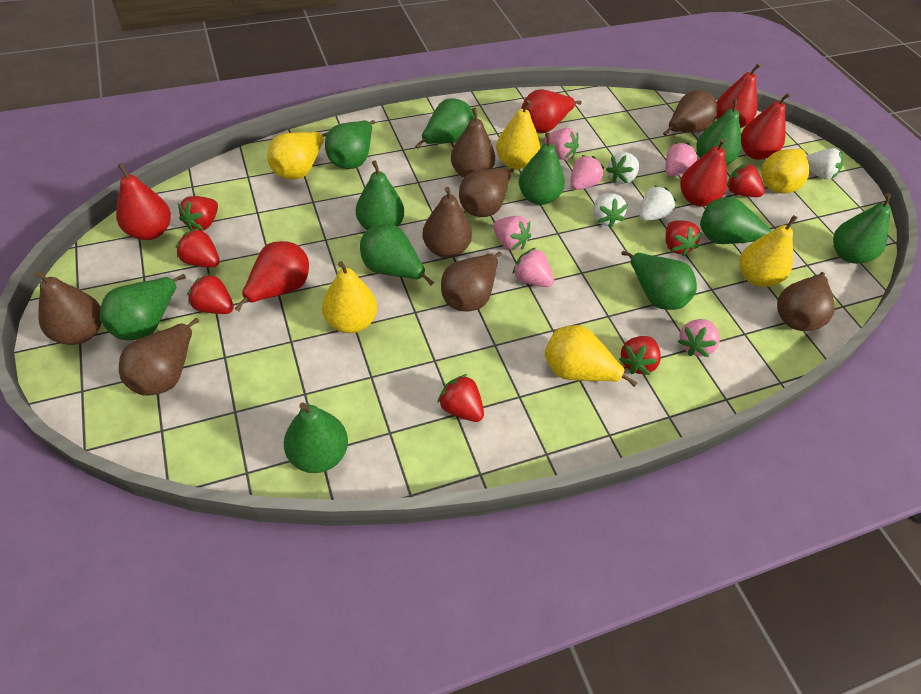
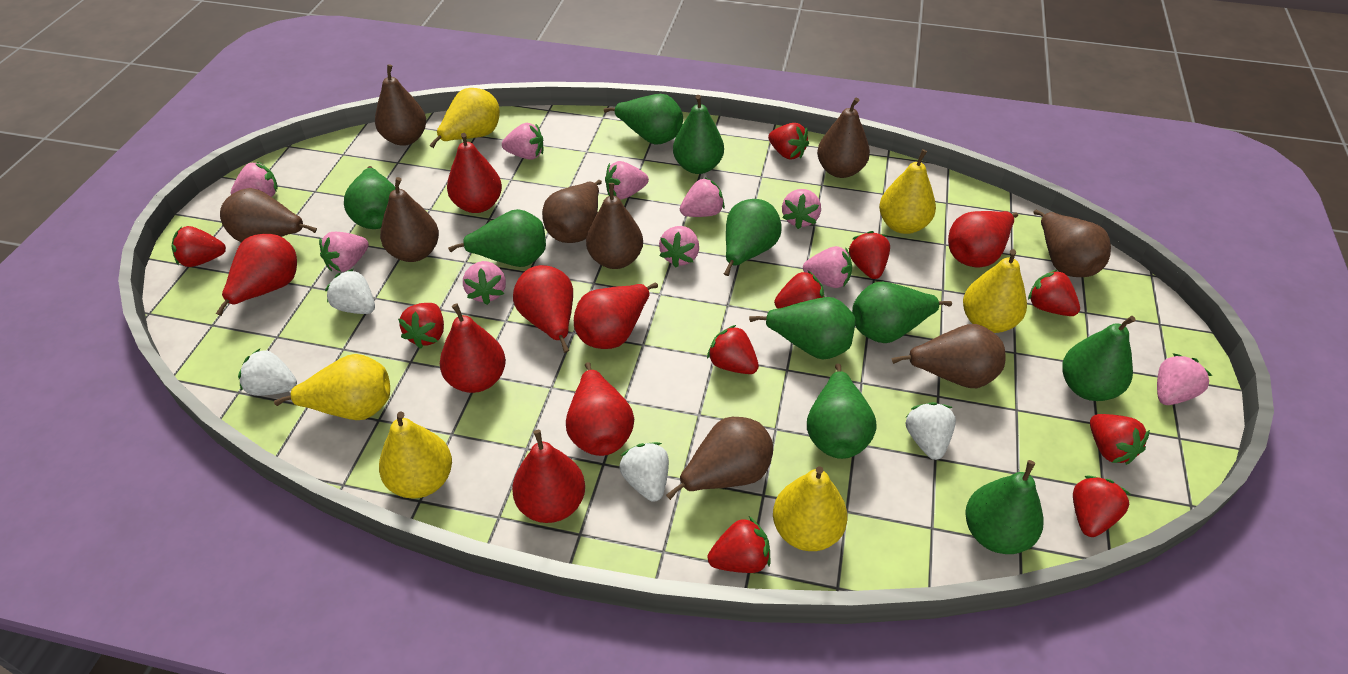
brown pear: [33,270,102,345] [119,318,199,395] [422,187,472,258] [441,252,502,311] [451,108,495,178] [459,168,514,217] [663,90,718,136] [777,272,835,331] = 8 -> [220,188,317,242] [375,64,426,146] [380,177,439,262] [542,180,602,243] [586,183,643,269] [666,417,773,500] [817,98,870,178] [891,324,1006,388] [1034,210,1111,277] = 9
green pear: [100,274,186,340] [284,402,348,473] [325,120,375,169] [356,160,404,230] [360,224,434,286] [415,98,474,149] [519,133,565,205] [622,251,697,310] [696,98,741,165] [700,197,771,244] [833,193,891,264] = 11 -> [344,166,395,229] [448,209,546,267] [604,94,683,145] [673,95,724,174] [724,199,782,276] [749,297,856,359] [807,363,877,459] [852,282,952,343] [965,460,1044,554] [1062,316,1136,401] = 10
pink strawberry: [493,216,531,250] [512,247,554,287] [544,128,579,160] [570,155,604,190] [666,142,699,176] [678,319,720,357] = 6 -> [231,162,278,197] [319,232,369,272] [463,261,506,305] [502,123,543,160] [605,161,649,200] [659,226,699,268] [680,178,725,217] [782,189,821,229] [803,246,852,288] [1157,353,1212,405] = 10
red pear: [116,163,171,240] [235,241,309,311] [521,89,582,133] [680,139,727,206] [716,63,761,128] [741,93,790,160] = 6 -> [216,234,297,316] [440,303,506,393] [447,133,502,213] [512,429,585,523] [513,265,573,353] [566,362,634,456] [574,282,658,349] [948,211,1018,267] = 8
red strawberry: [176,228,220,267] [178,196,218,231] [188,273,234,314] [437,374,484,422] [619,336,661,375] [666,220,702,256] [727,163,765,197] = 7 -> [172,226,226,267] [398,303,444,349] [707,325,759,374] [708,516,770,573] [768,123,809,159] [774,271,824,309] [849,231,890,279] [1028,270,1080,316] [1073,476,1131,537] [1090,414,1150,465] = 10

